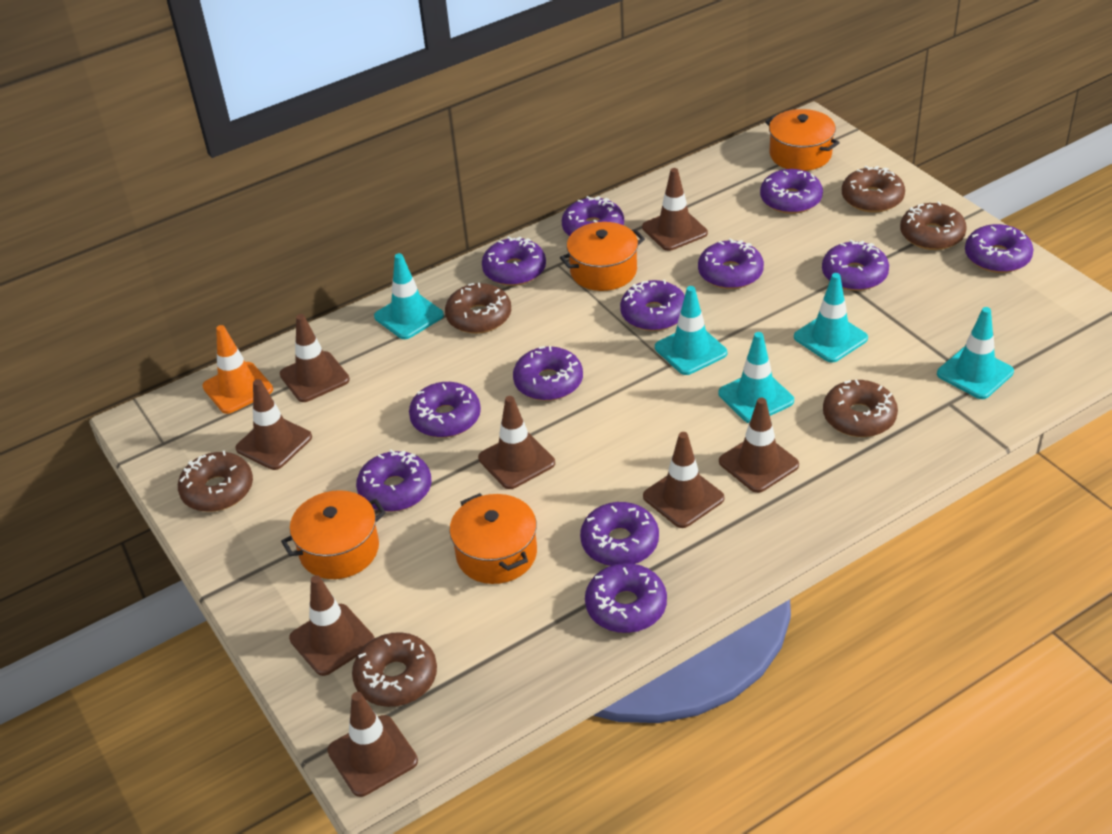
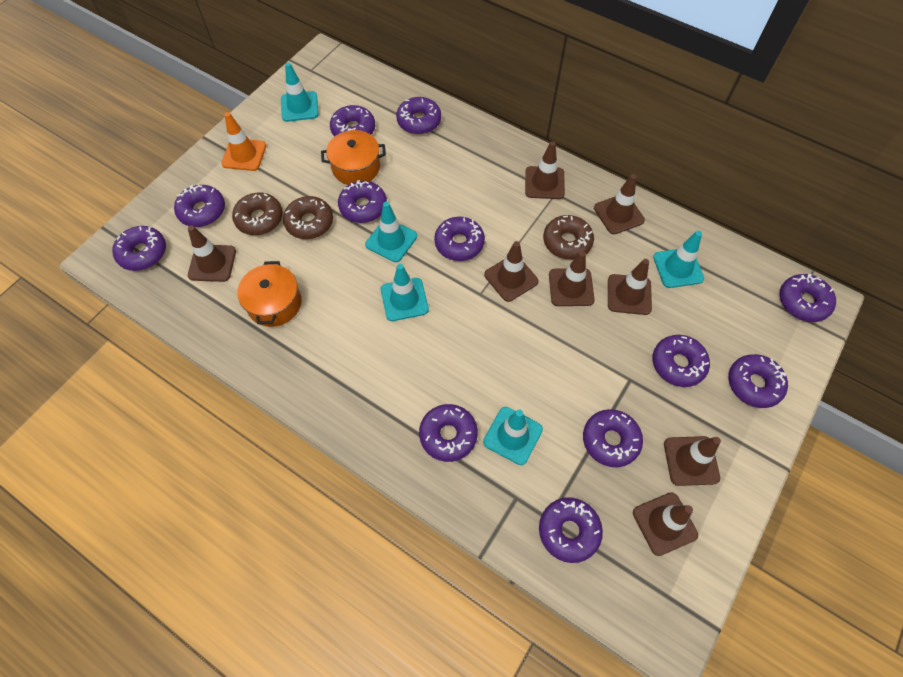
brown donut: [178,450,253,512] [352,632,437,707] [445,283,511,334] [823,380,898,437] [842,166,905,213] [900,202,967,250] = 6 -> [232,193,283,235] [283,196,333,239] [543,215,594,259] = 3
orange pot: [281,490,386,579] [449,493,537,584] [560,222,645,291] [765,109,840,171] = 4 -> [237,261,301,327] [321,130,386,185] = 2

